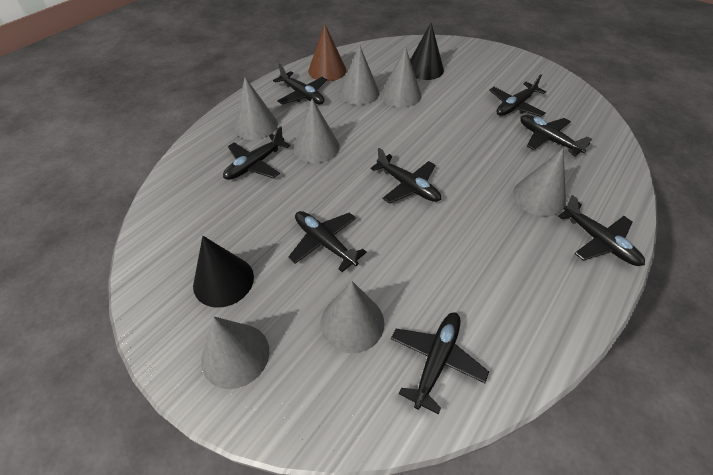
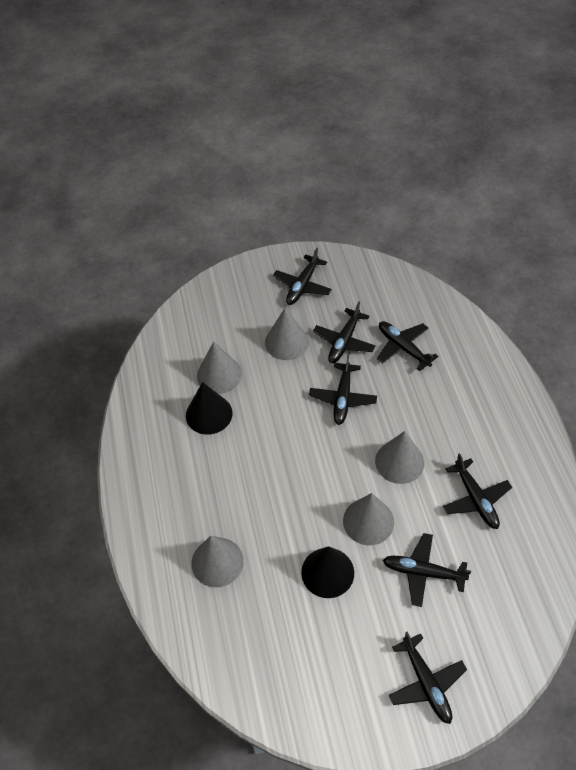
black plane: [223,126,290,180] [273,63,327,104] [288,211,367,272] [370,148,441,204] [391,312,489,414] [489,74,546,117] [520,115,592,156] [558,195,645,266] = 8 -> [273,248,332,305] [309,354,377,425] [313,301,376,363] [377,321,438,371] [383,533,471,607] [389,632,467,724] [443,453,512,529] = 7
brown cone: [308,24,347,81] = 1 -> none = 0
grey cone: [201,317,269,389] [234,77,278,140] [294,99,340,163] [320,281,384,353] [339,45,379,105] [381,47,421,107] [513,148,566,217] = 7 -> [191,536,244,587] [197,341,242,394] [265,308,309,360] [343,493,394,545] [375,431,424,484] = 5

